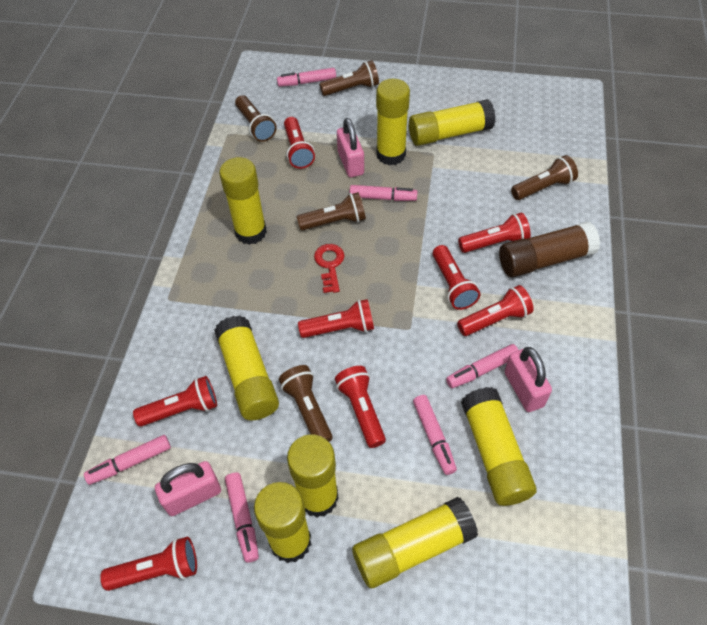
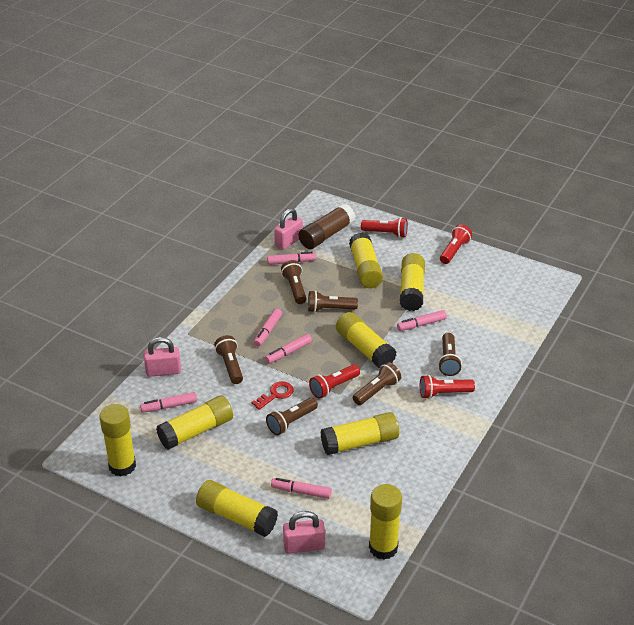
brown flashlight: [235,95,277,142] [279,365,333,442] [297,192,366,230] [319,60,379,96] [511,155,578,200] = 5 -> [214,335,243,384] [266,398,318,435] [281,260,307,304] [308,290,358,313] [353,362,401,405] [438,333,462,376] = 6
red flashlight: [100,536,197,591] [133,376,217,426] [284,117,315,169] [298,299,374,338] [335,366,386,448] [433,245,480,310] [457,285,534,336] [458,213,531,253] = 8 -> [309,364,360,399] [361,217,408,238] [420,375,475,399] [440,224,472,264] = 4

